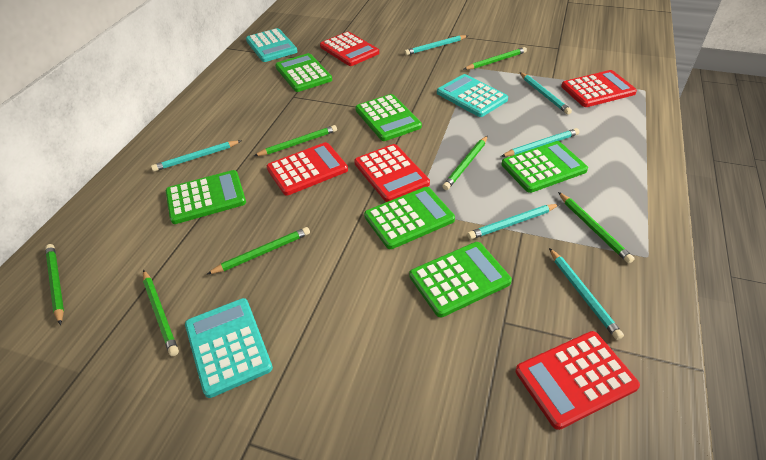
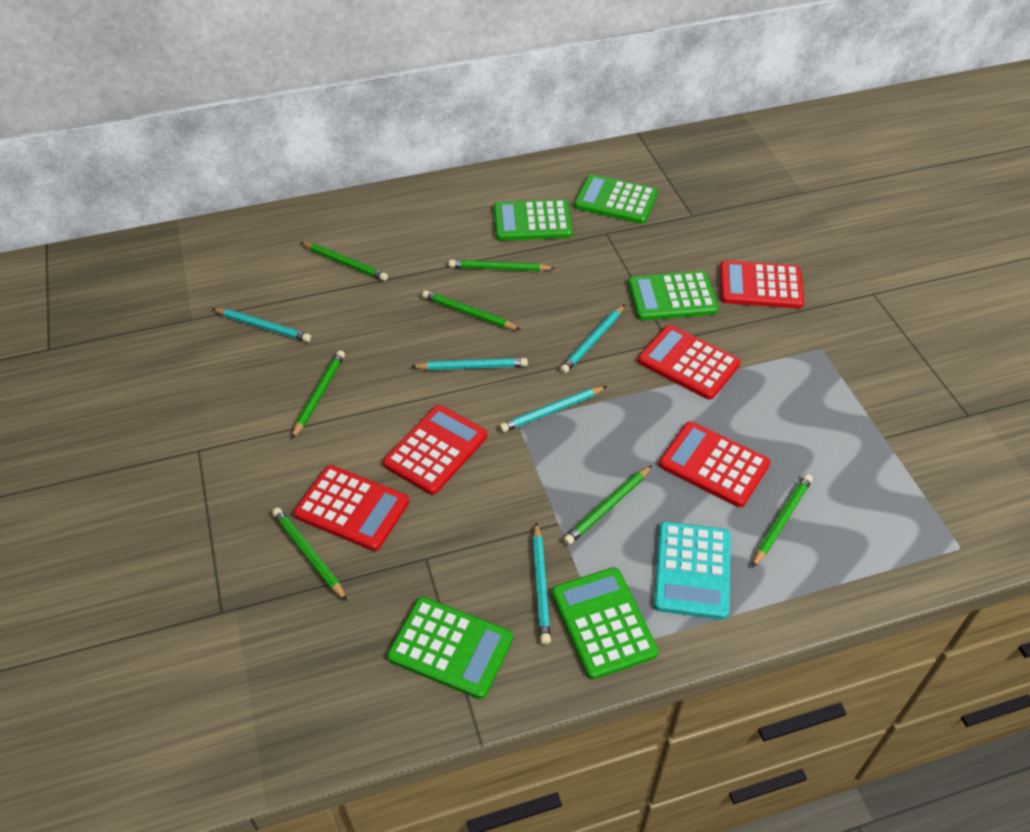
green calculator: [166,170,246,224] [275,53,332,92] [355,94,422,141] [364,187,455,249] [409,242,512,317] [501,141,588,193] = 6 -> [387,597,513,699] [494,199,573,241] [552,567,659,680] [574,174,658,224] [628,271,719,320] = 5
turquoise calculator: [185,298,273,398] [246,28,298,62] [437,74,508,117] = 3 -> [654,521,731,620] = 1
turquoise pencil: [151,141,241,172] [404,35,467,55] [467,204,560,239] [501,128,580,157] [520,72,572,114] [549,248,624,340] = 6 -> [212,308,311,342] [411,358,528,370] [500,386,607,432] [533,522,551,645] [560,304,625,374] = 5

